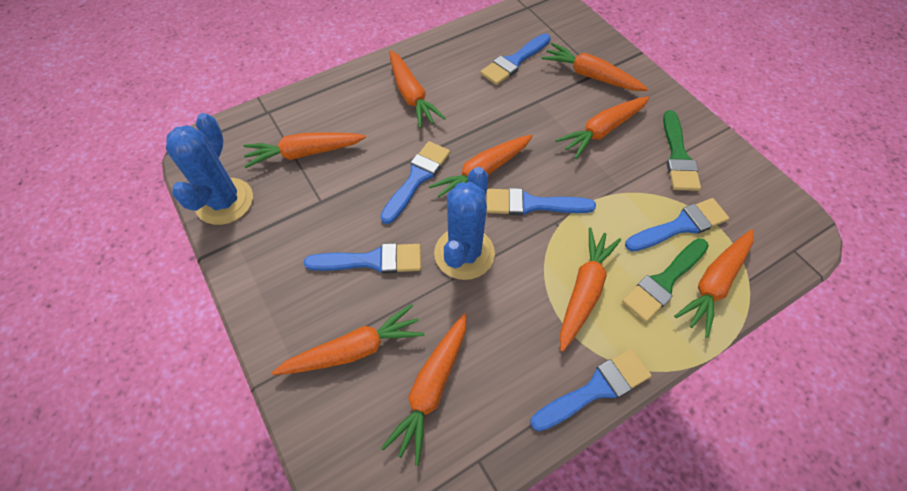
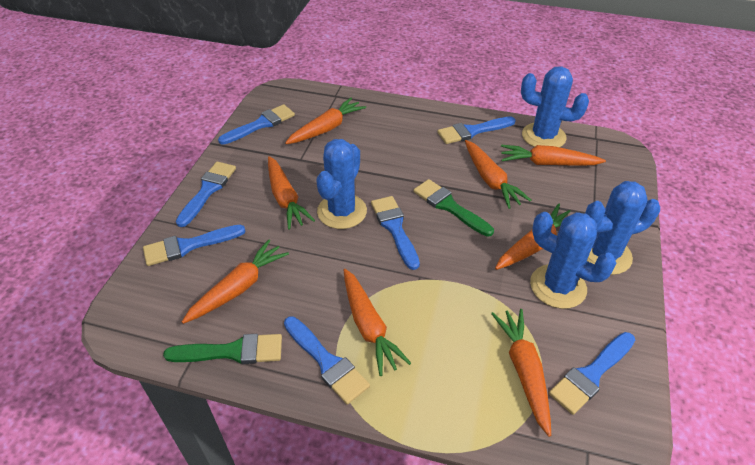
blue brush: [304,243,421,274] [380,141,450,224] [480,33,551,85] [486,188,596,216] [530,349,652,432] [625,198,729,251] = 6 -> [143,225,245,266] [176,162,236,227] [218,104,295,145] [284,316,370,404] [371,196,420,270] [437,116,516,144] [549,332,635,415] = 7
blue cactus: [166,113,253,225] [434,167,495,280] = 2 -> [316,139,367,229] [521,66,589,147] [530,212,617,309] [585,181,660,275] = 4
orange carrot: [243,132,366,168] [272,304,425,375] [381,314,466,466] [389,50,446,128] [429,135,533,197] [541,43,648,91] [556,96,650,159] [560,228,621,352] [674,229,754,338] = 9 -> [182,240,289,324] [268,156,315,230] [285,98,366,144] [344,269,411,376] [465,140,532,209] [491,309,551,437] [495,203,571,270] [501,145,606,166] = 8

